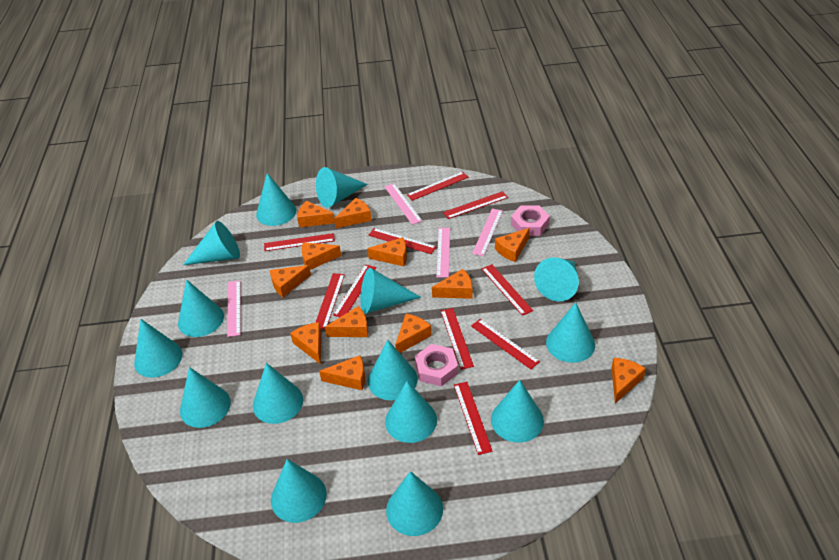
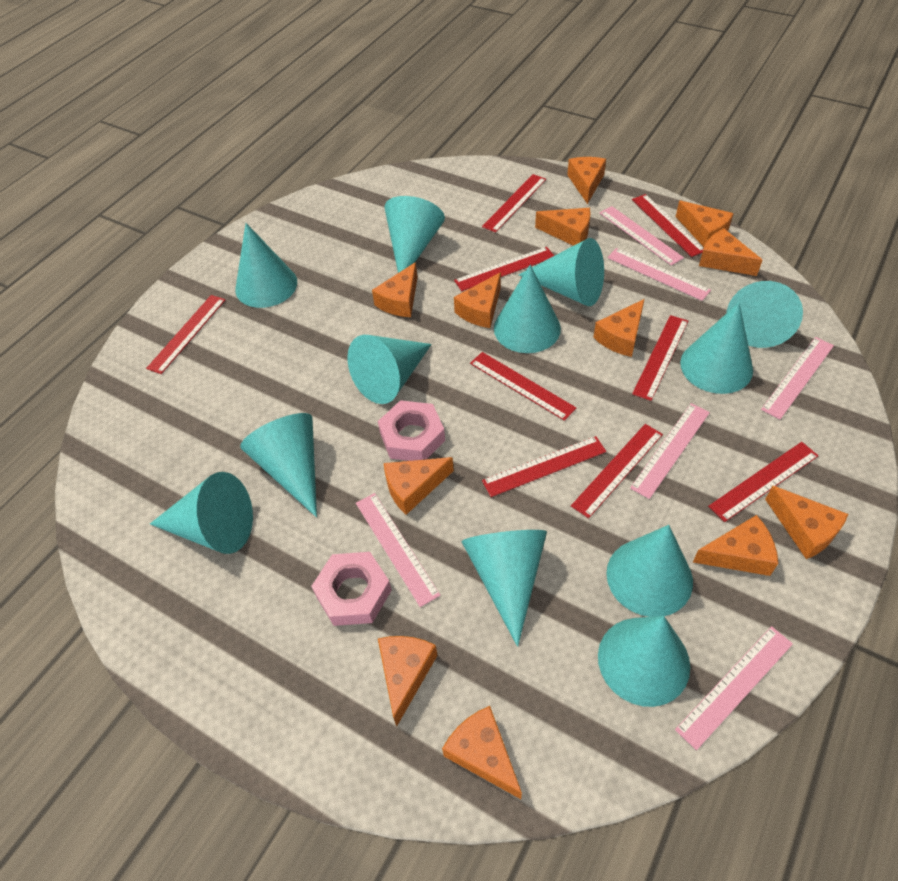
pink ruler: [227,280,241,337] [384,183,422,225] [436,228,450,278] [472,209,503,256] = 4 -> [356,493,440,607] [600,206,684,266] [607,248,711,301] [630,403,710,499] [675,626,793,750] [761,337,834,419] = 6
red ruler: [264,233,335,251] [315,273,345,329] [333,264,376,317] [368,228,436,254] [407,172,468,201] [441,308,474,370] [443,191,508,219] [454,382,493,455] [471,319,540,369] [482,264,533,316] = 10 -> [146,295,225,374] [454,247,554,291] [470,352,576,421] [482,174,546,233] [482,436,606,497] [571,424,663,518] [632,194,704,257] [632,315,688,401] [708,442,819,522] = 9
turquoise cone: [134,319,182,378] [178,280,224,337] [180,367,231,428] [183,221,240,265] [253,363,303,424] [256,173,296,226] [271,459,327,523] [316,167,368,208] [360,268,421,314] [368,340,418,400] [385,381,437,443] [386,471,443,536] [491,380,544,443] [534,257,579,302] [546,302,595,363] = 15 -> [150,472,253,554] [235,223,297,308] [240,413,317,517] [347,335,432,404] [385,196,445,273] [462,530,547,647] [494,265,561,353] [518,238,604,306] [598,616,690,707] [606,525,693,617] [680,303,753,394] [726,281,803,348] = 12

